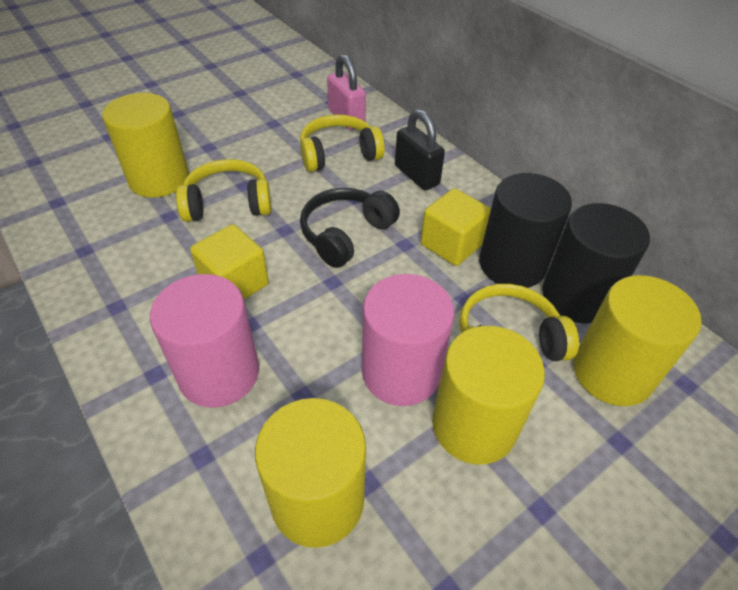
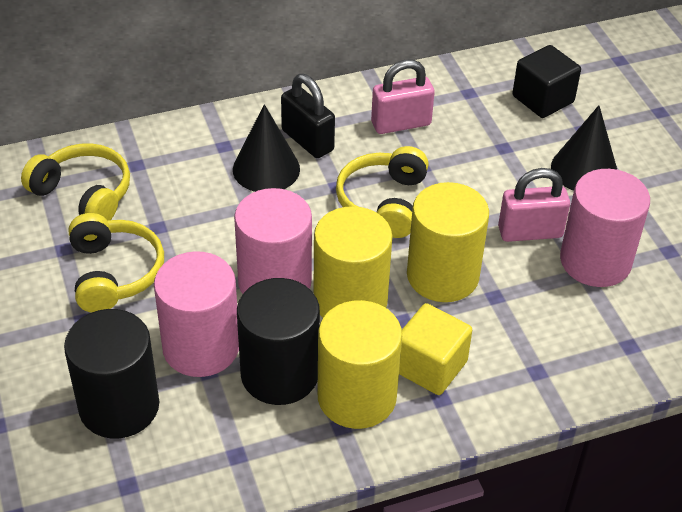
black cone: none = 0 -> [233,104,300,192] [551,105,617,191] = 2
black cube: none = 0 -> [512,45,581,118] = 1
black headphones: [300,188,400,268] = 1 -> none = 0
pink cylinder: [150,274,259,407] [362,274,454,406] = 2 -> [154,251,239,377] [234,188,312,294] [560,169,650,287] = 3
pink padlock: [327,54,366,130] = 1 -> [371,60,435,134] [498,168,570,242] = 2
yellow cube: [190,224,269,299] [421,188,491,266] = 2 -> [399,303,472,395] = 1
yellow cylinder: [102,93,189,198] [255,398,366,548] [432,326,545,464] [573,275,701,406] = 4 -> [313,206,393,318] [317,300,402,429] [407,182,489,302] = 3

